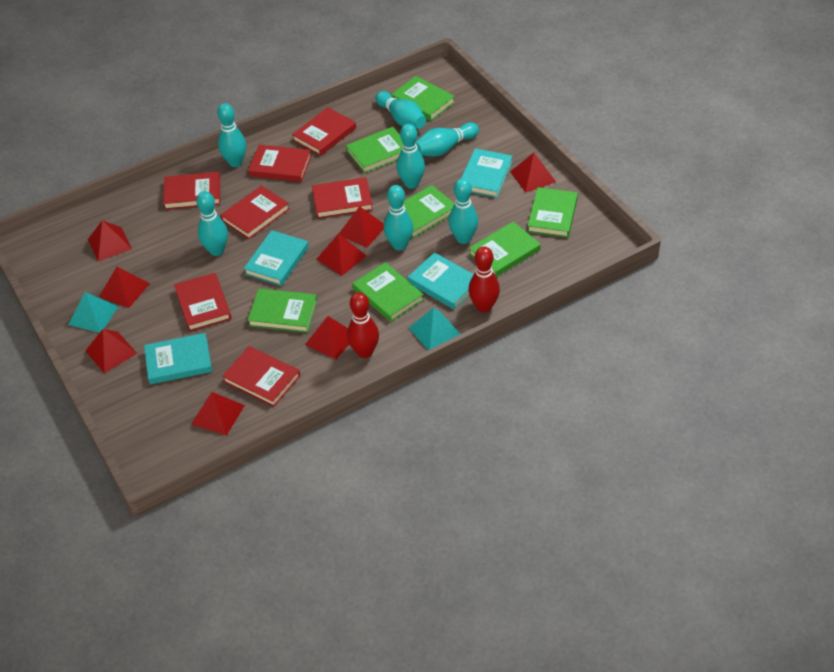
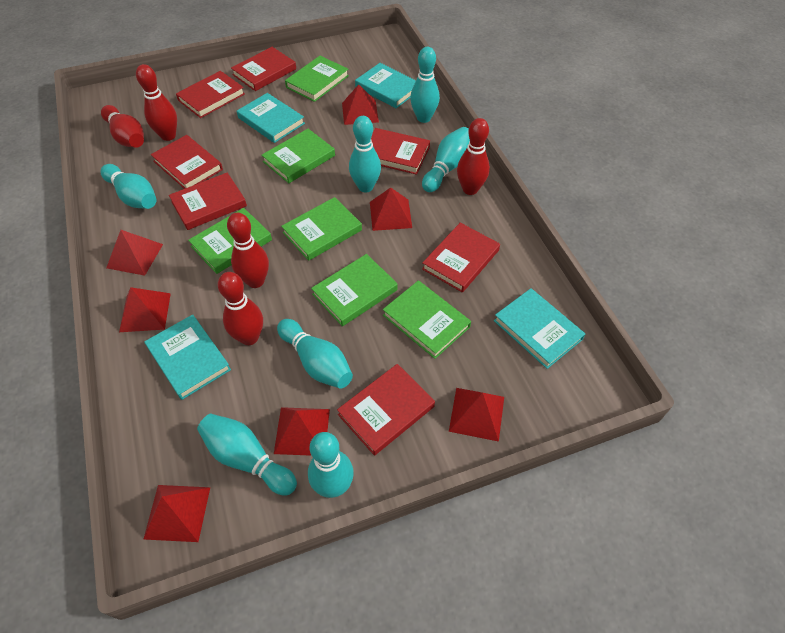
green book: [247,288,317,333] [346,127,403,173] [352,262,424,322] [388,185,455,238] [391,76,455,121] [469,222,541,277] [527,187,578,238] = 7 -> [188,208,272,274] [262,129,335,183] [281,197,362,261] [285,56,349,102] [311,254,398,326] [383,280,471,359] = 6
red bowling pin: [347,292,379,358] [468,246,500,313] = 2 -> [101,105,144,148] [136,64,177,141] [218,272,263,345] [227,213,269,288] [457,118,490,195] = 5
red pyramid: [85,329,138,373] [88,220,132,262] [99,267,150,308] [191,392,245,436] [305,316,349,360] [317,233,367,276] [339,206,384,248] [510,153,556,193] = 8 -> [106,230,163,276] [119,287,171,332] [144,485,210,542] [274,407,330,456] [342,84,379,125] [370,188,412,231] [449,388,504,442] = 7
turquoise pyramid: [68,292,119,333] [409,308,460,350] = 2 -> none = 0

